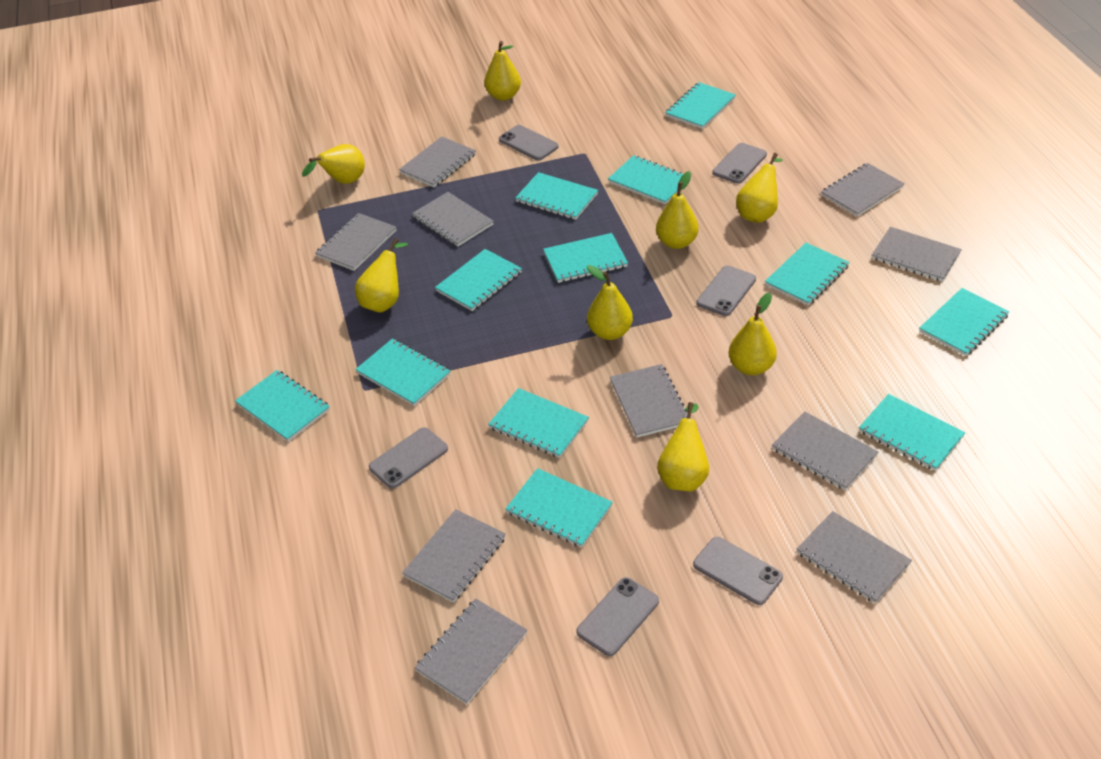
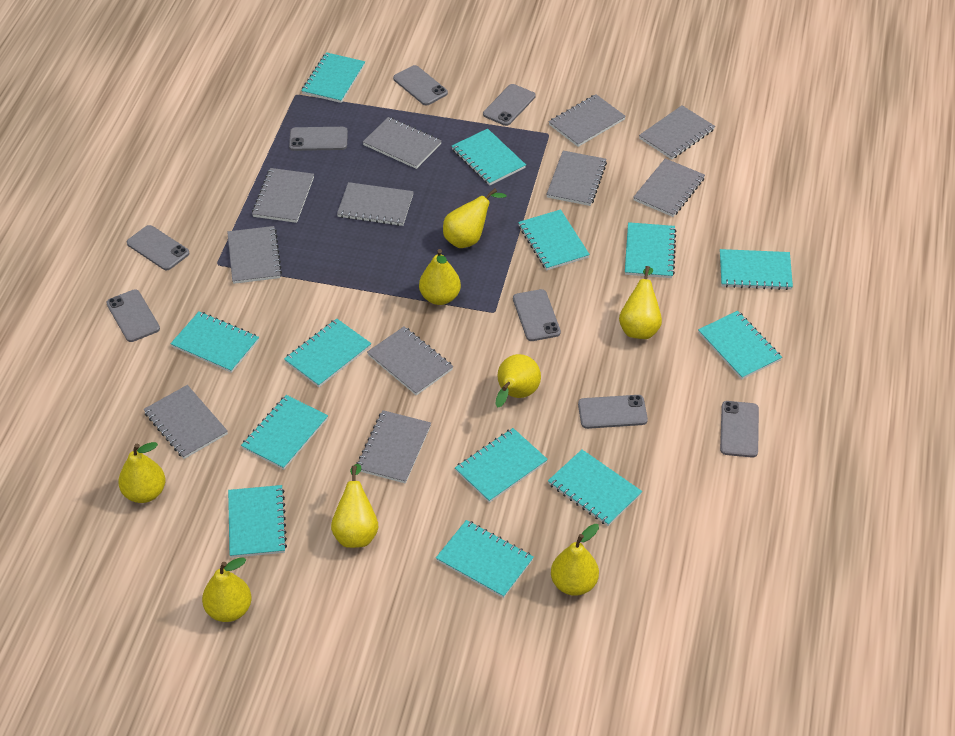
grey notebook: [315,213,396,271] [399,136,476,187] [402,509,506,603] [412,192,494,247] [415,599,527,704] [610,364,687,438] [772,411,878,491] [797,511,912,604] [821,163,905,217] [872,227,962,282] = 10 -> [143,385,228,459] [227,226,282,284] [252,168,314,223] [337,182,414,226] [356,410,431,484] [363,117,441,169] [367,326,453,396] [546,151,607,206] [549,94,626,147] [633,158,705,217] [639,106,715,160] = 11
grey phone: [369,427,448,489] [499,125,559,160] [577,577,659,656] [693,537,783,605] [697,266,756,316] [712,143,767,184] = 6 -> [106,289,160,342] [127,225,189,270] [289,127,348,151] [393,65,448,105] [483,84,536,126] [513,289,561,341] [578,395,648,429] [720,401,759,457] = 8
turquoise notebook: [235,370,330,442] [355,339,450,406] [435,249,522,311] [488,388,589,458] [505,468,613,548] [515,172,598,220] [543,233,628,283] [608,155,683,205] [665,82,736,129] [765,243,850,306] [859,394,965,471] [919,288,1009,356] = 12 -> [170,311,259,373] [228,485,287,558] [241,395,328,470] [284,318,371,387] [301,52,365,103] [436,520,534,598] [452,129,526,185] [455,428,548,503] [518,209,590,270] [548,450,642,526] [625,222,676,278] [698,311,782,380] [720,249,793,290] = 13

